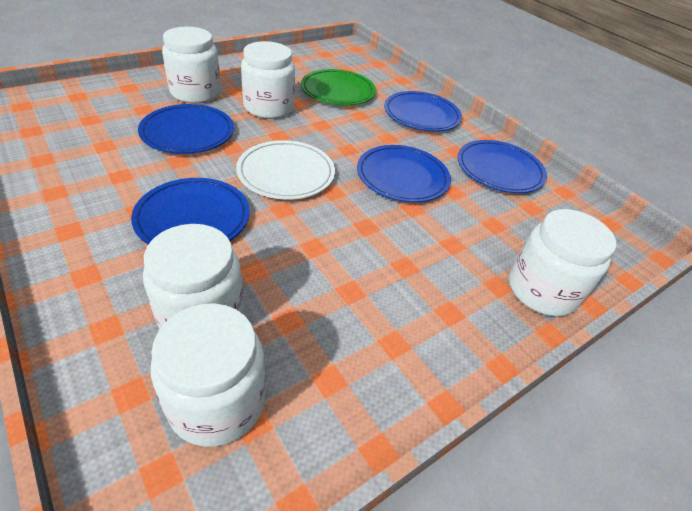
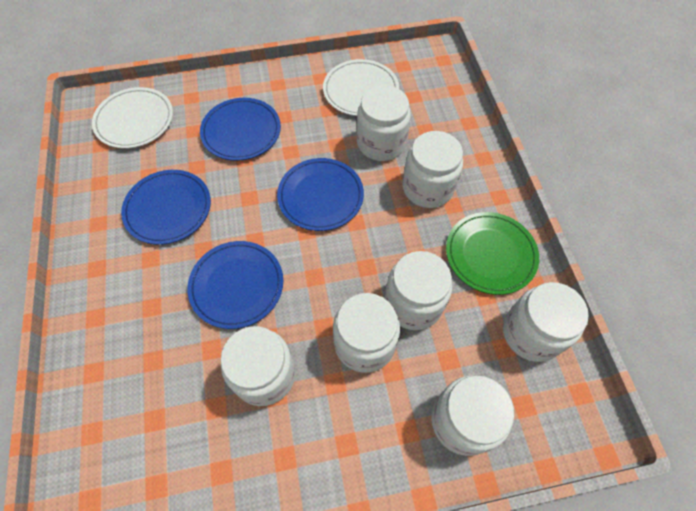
blue plate: [131,178,250,244] [138,104,234,154] [357,145,451,202] [384,91,462,132] [457,140,547,193] = 5 -> [121,170,211,245] [187,241,283,329] [200,98,281,161] [277,158,364,231] = 4
white jar: [143,224,244,329] [151,303,266,447] [162,27,221,104] [241,41,295,119] [509,209,616,316] = 5 -> [221,326,295,406] [333,293,400,373] [357,85,411,161] [385,251,452,330] [402,131,463,208] [431,375,514,456] [503,282,589,362] = 7
white plate: [236,140,335,200] = 1 -> [92,87,173,148] [323,59,399,116] = 2

